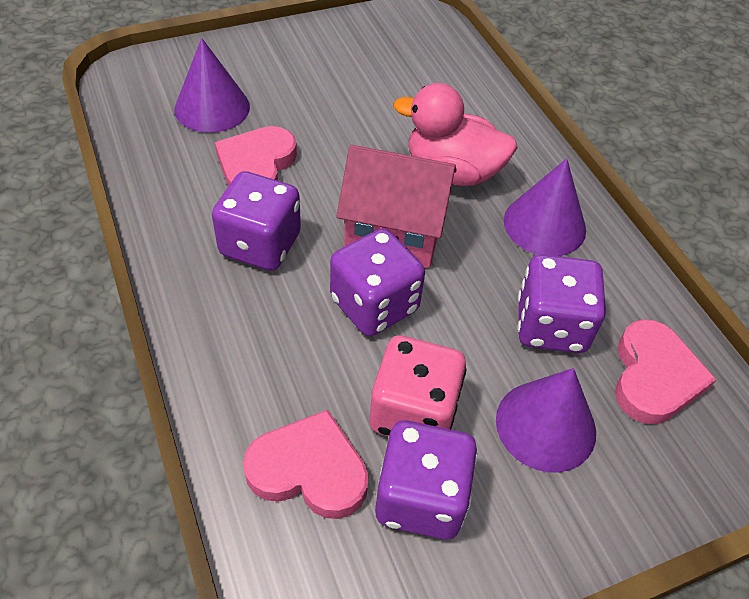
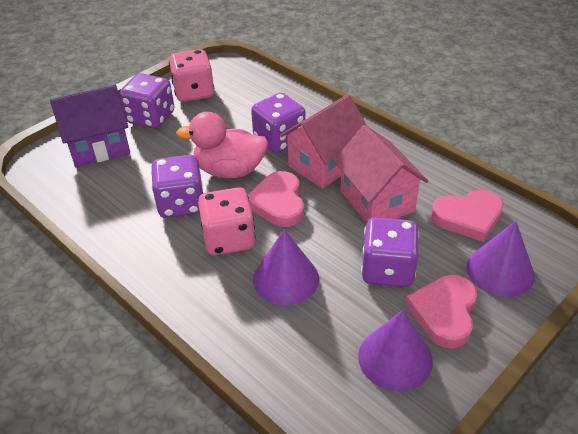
pink dice: [370,336,467,437] = 1 -> [169,49,214,102] [198,188,256,256] = 2
pink house: [337,145,456,268] = 1 -> [280,94,366,189] [334,125,428,223] = 2
purple house: none = 0 -> [50,85,130,167] = 1

